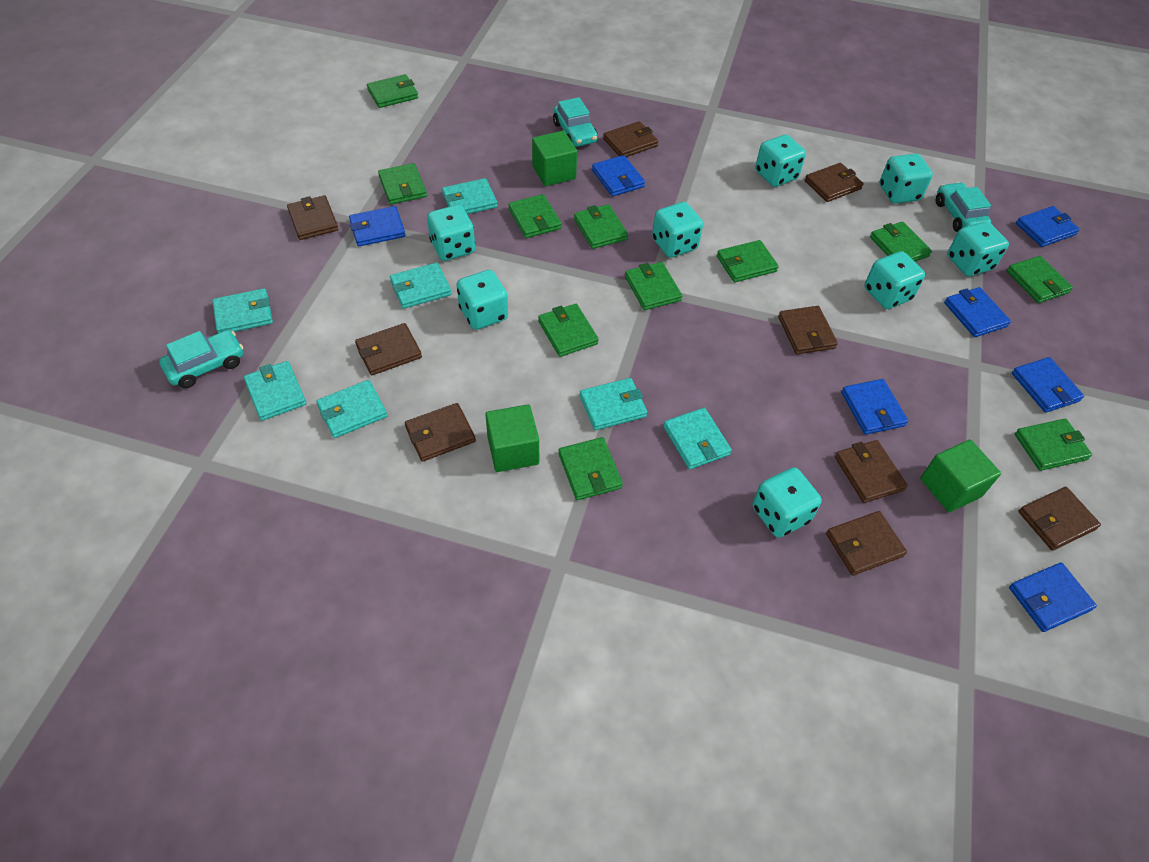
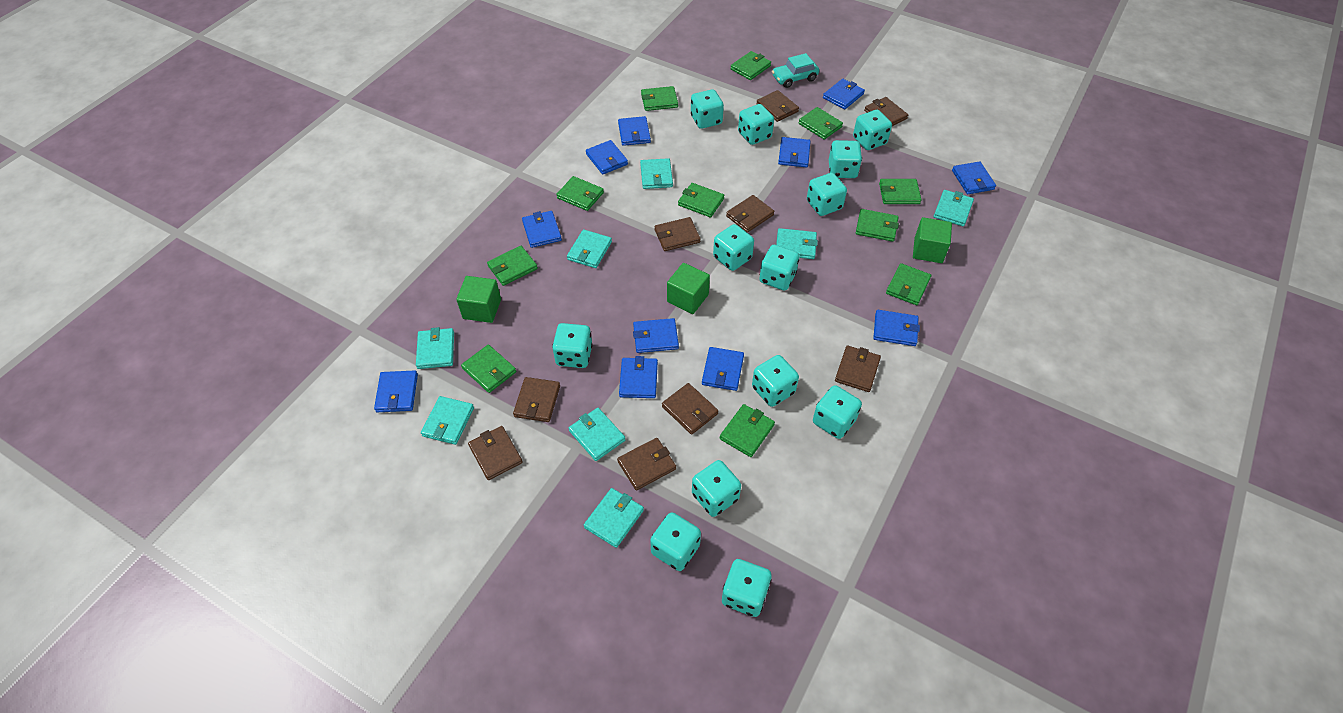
blue wallet: [349,206,405,246] [592,155,645,196] [841,379,908,435] [944,287,1011,337] [1009,562,1097,632] [1012,357,1084,413] [1016,206,1080,247] = 7 -> [374,370,418,412] [522,211,562,248] [586,140,628,174] [618,116,651,146] [619,356,658,398] [633,318,679,353] [702,347,744,391] [778,137,811,167] [823,79,865,109] [873,310,920,346] [952,161,996,194] = 11
turquoise car: [159,330,243,388] [553,97,598,147] [936,182,991,232] = 3 -> [772,53,819,88] = 1
turquoise dice: [427,205,475,261] [456,270,508,330] [652,202,703,258] [753,467,822,538] [755,135,806,187] [864,251,925,309] [880,154,933,204] [947,221,1009,276] = 8 -> [552,323,593,368] [650,512,701,571] [691,89,724,129] [692,460,741,517] [713,224,754,271] [722,559,772,617] [738,104,774,145] [752,355,799,407] [759,245,799,291] [807,173,847,216] [813,385,862,439] [829,140,862,178] [853,110,892,150] = 13
turquoise wallet: [212,288,273,333] [244,361,306,421] [316,380,387,438] [390,263,451,309] [442,178,498,214] [579,378,647,430] [663,408,732,469] = 7 -> [416,327,454,369] [421,396,474,445] [567,229,612,268] [569,408,625,461] [584,488,644,548] [640,158,673,189] [776,228,818,259] [934,190,974,226] = 8

